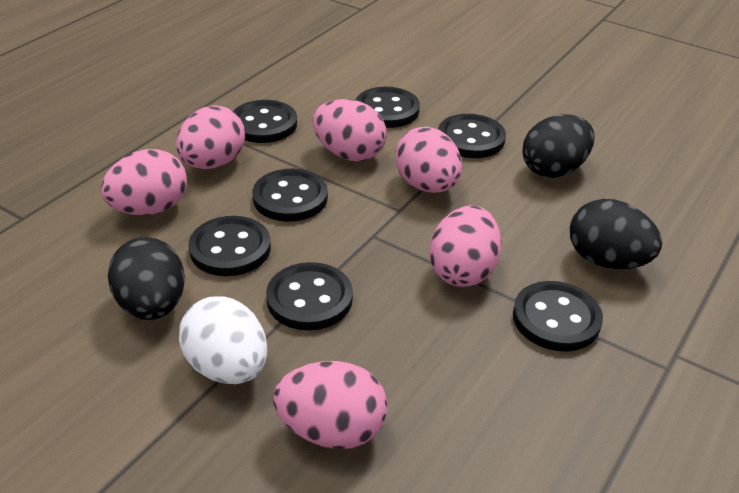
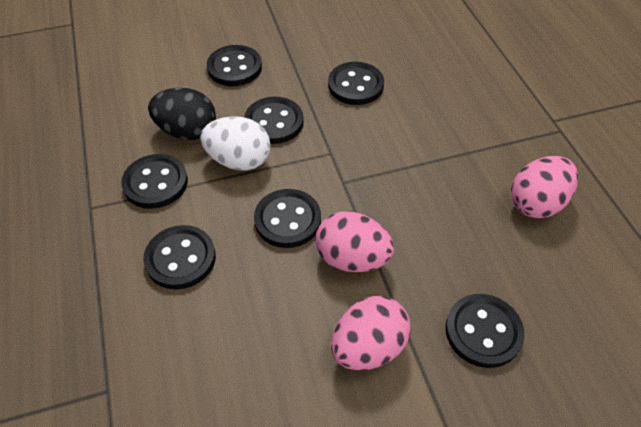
black egg: [108,237,185,320] [522,114,594,178] [570,199,662,269] = 3 -> [148,88,216,140] = 1
pink egg: [101,149,187,215] [176,105,245,169] [273,361,387,449] [313,99,386,161] [395,127,462,193] [430,206,501,287] = 6 -> [315,211,394,272] [331,296,410,370] [511,156,578,218] = 3

